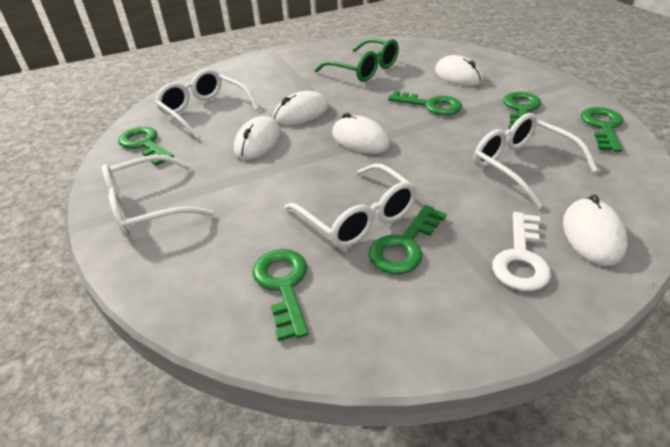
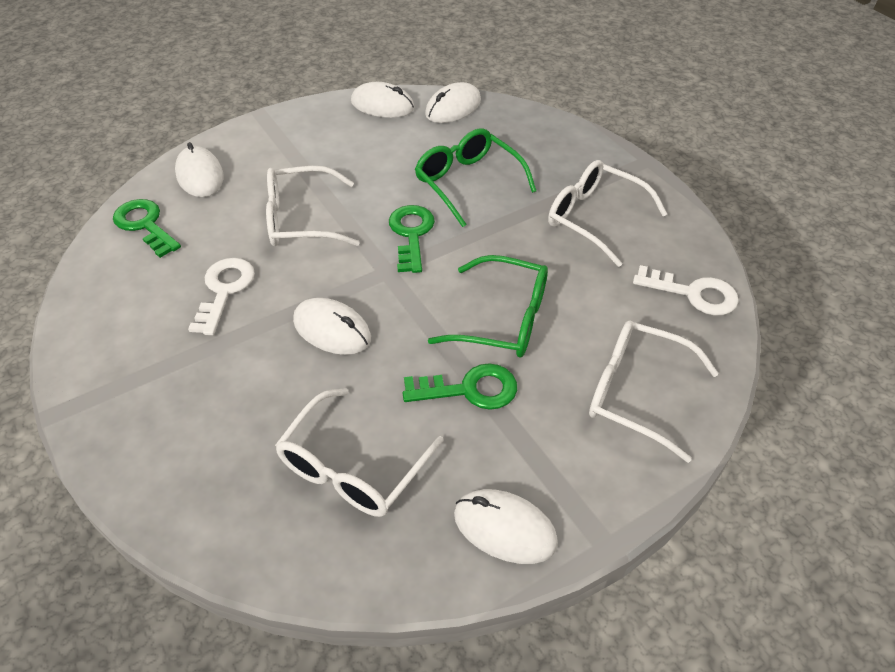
green glasses: [315,38,399,82] = 1 -> [415,128,536,227] [428,255,548,358] = 2
green key: [118,127,174,166] [252,249,308,341] [368,205,447,274] [388,90,462,115] [503,92,541,129] [581,107,623,152] = 6 -> [113,199,181,258] [389,205,435,273] [403,363,517,410] = 3
white key: [492,212,551,291] = 1 -> [188,258,255,335] [633,265,739,316] = 2

